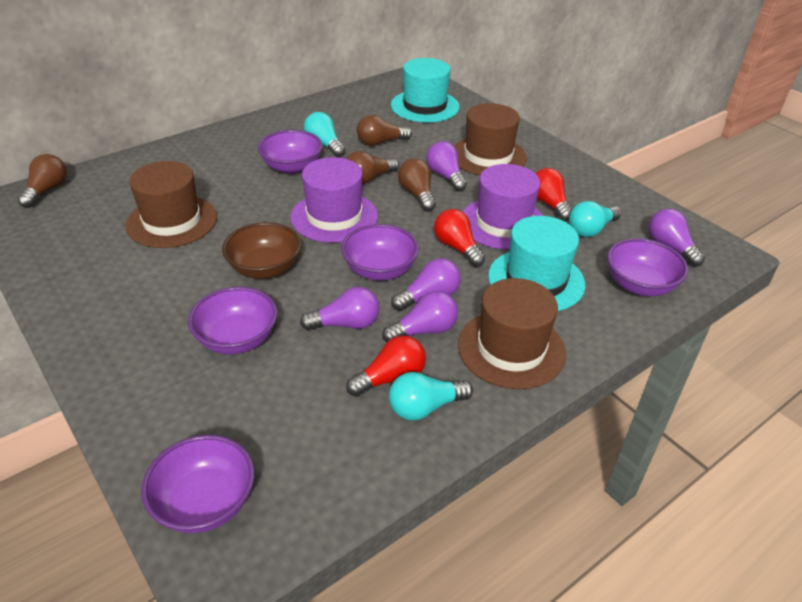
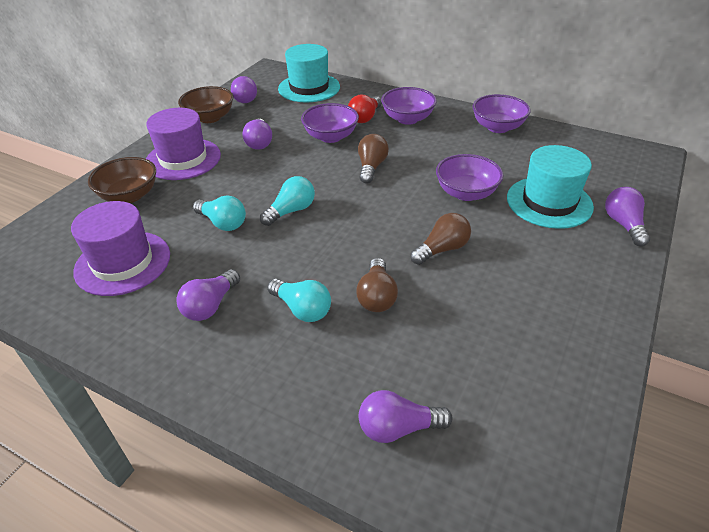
brown bowl: [222,222,301,279] = 1 -> [88,157,156,203] [178,86,234,123] = 2
brown hat: [125,161,217,248] [454,103,527,175] [458,278,566,389] = 3 -> none = 0
brown light bulb: [18,154,67,208] [346,151,399,184] [357,115,412,146] [398,158,436,211] = 4 -> [356,258,398,312] [358,134,389,184] [410,213,471,265] = 3
purple bowl: [141,435,254,533] [188,287,277,354] [258,130,323,174] [341,224,419,280] [607,238,688,296] = 5 -> [301,103,359,143] [381,87,437,125] [436,154,503,201] [472,94,531,133] = 4
red light bulb: [346,335,426,397] [434,209,485,267] [535,168,572,222] = 3 -> [348,94,382,123] = 1

